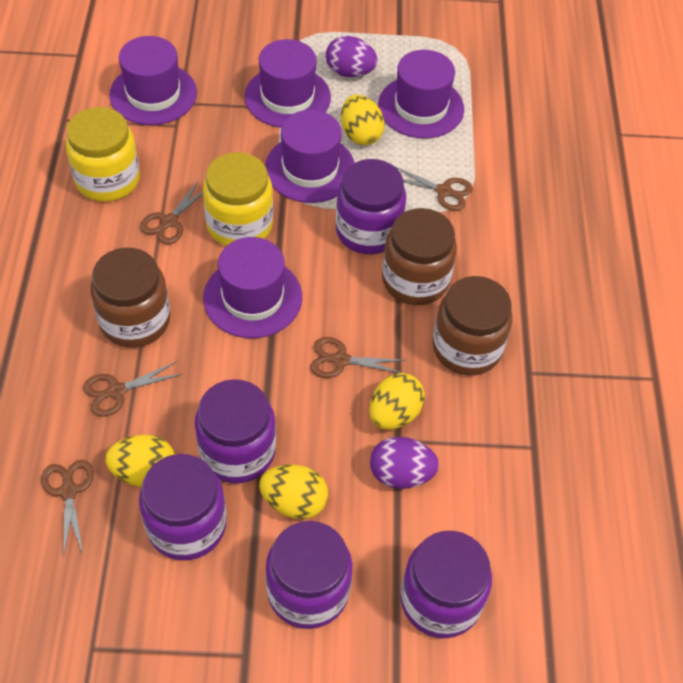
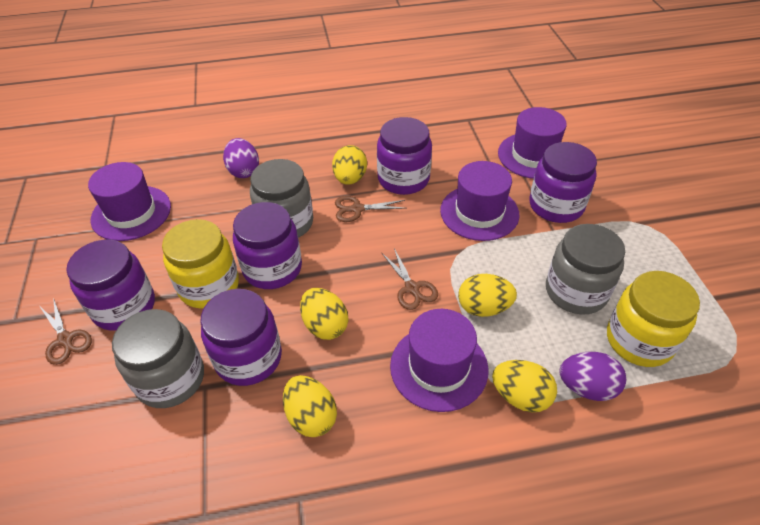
brown jar: [90,248,170,348] [382,208,457,305] [432,276,513,376] = 3 -> none = 0
brown scissors: [41,460,94,557] [83,361,183,417] [140,180,203,244] [310,337,406,378] [394,166,473,211] = 5 -> [40,298,92,365] [335,196,406,222] [382,248,438,310] = 3
grey jar: none = 0 -> [112,309,204,408] [250,159,313,238] [546,224,625,315] = 3
purple hat: [109,36,197,125] [203,237,302,338] [244,39,331,128] [265,110,355,203] [378,50,464,139] = 5 -> [88,162,171,241] [390,309,488,412] [440,161,519,241] [498,107,567,179] = 4
yellow egg: [105,435,175,487] [259,464,328,519] [341,95,385,145] [369,373,425,430] = 4 -> [283,375,337,437] [300,288,348,340] [332,145,367,185] [458,274,517,317] [492,360,557,412] = 5

